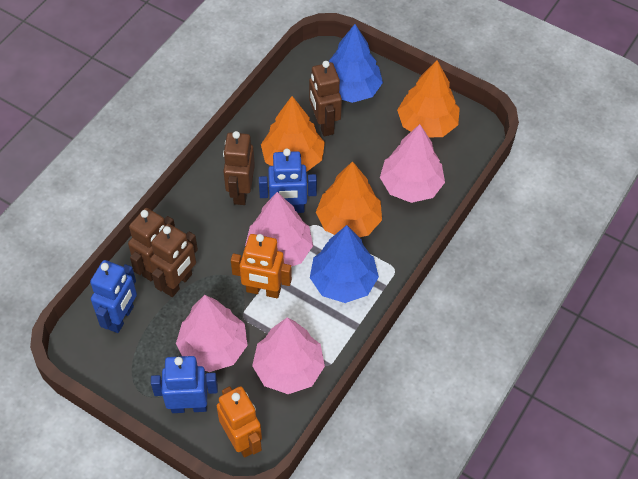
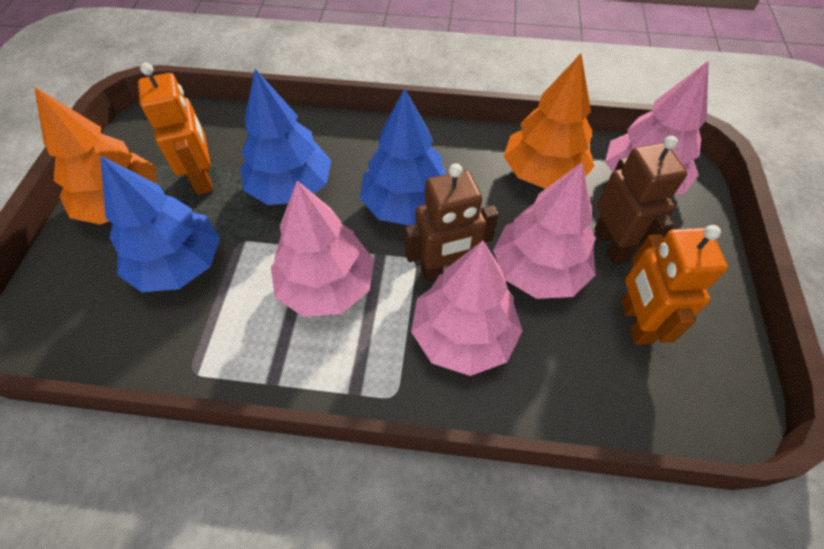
blue robot: [90,260,137,333] [151,356,218,413] [259,149,317,213] = 3 -> none = 0
blue tree: [310,225,379,303] [329,24,383,103] = 2 -> [100,155,220,292] [240,69,331,205] [360,88,446,226] = 3
brown robot: [128,208,175,282] [150,224,198,297] [223,131,255,205] [309,61,342,136] = 4 -> [404,163,499,282] [595,136,687,264] = 2
orange tree: [261,96,325,172] [316,161,382,237] [397,60,460,138] = 3 -> [34,87,156,225] [504,54,594,189] = 2

